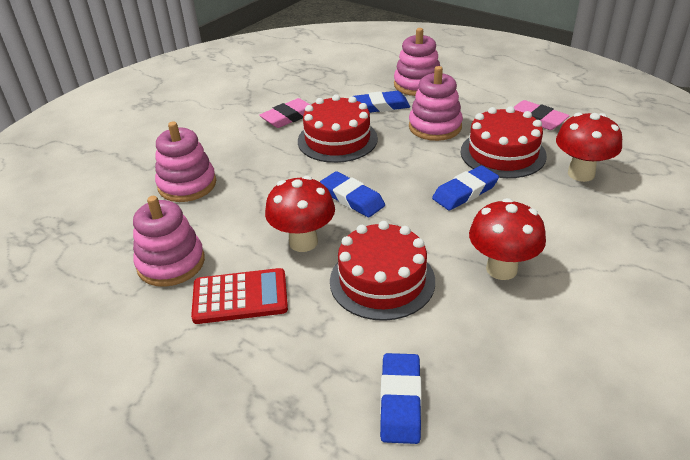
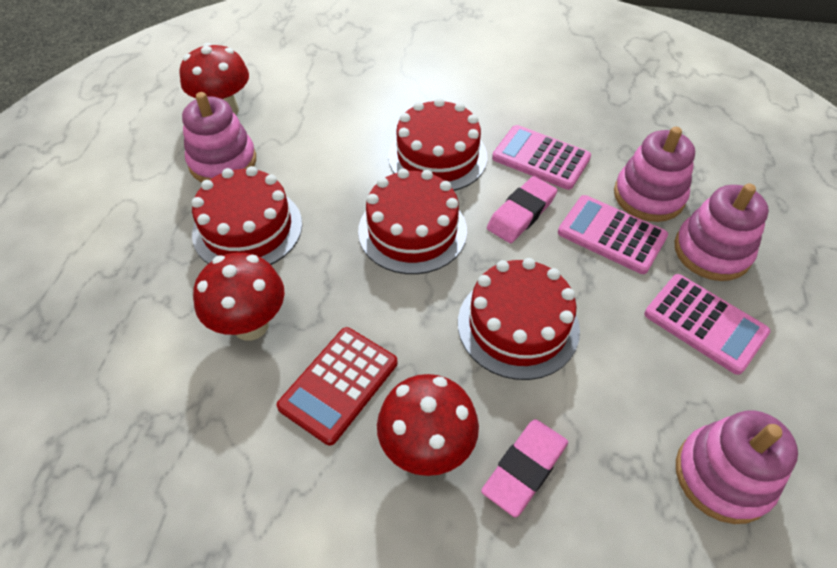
blue eraser: [320,171,385,217] [354,91,410,113] [380,353,422,444] [432,165,499,210] = 4 -> none = 0
pink calculator: none = 0 -> [492,125,591,190] [558,195,668,274] [644,274,771,375] = 3
red cake: [298,94,378,163] [330,221,435,321] [461,106,547,178] = 3 -> [191,166,302,265] [358,168,467,274] [388,98,487,191] [458,258,580,380] = 4

